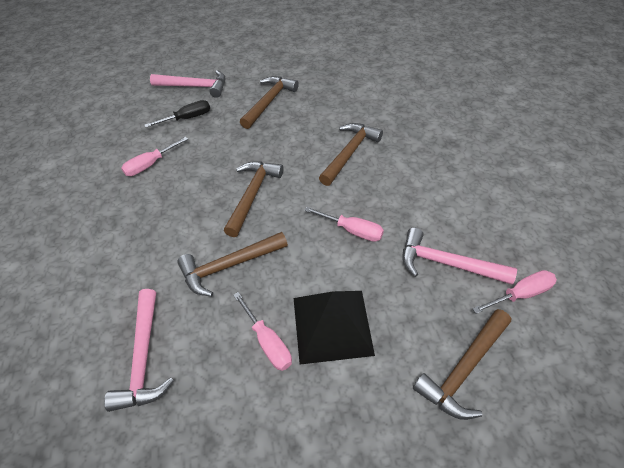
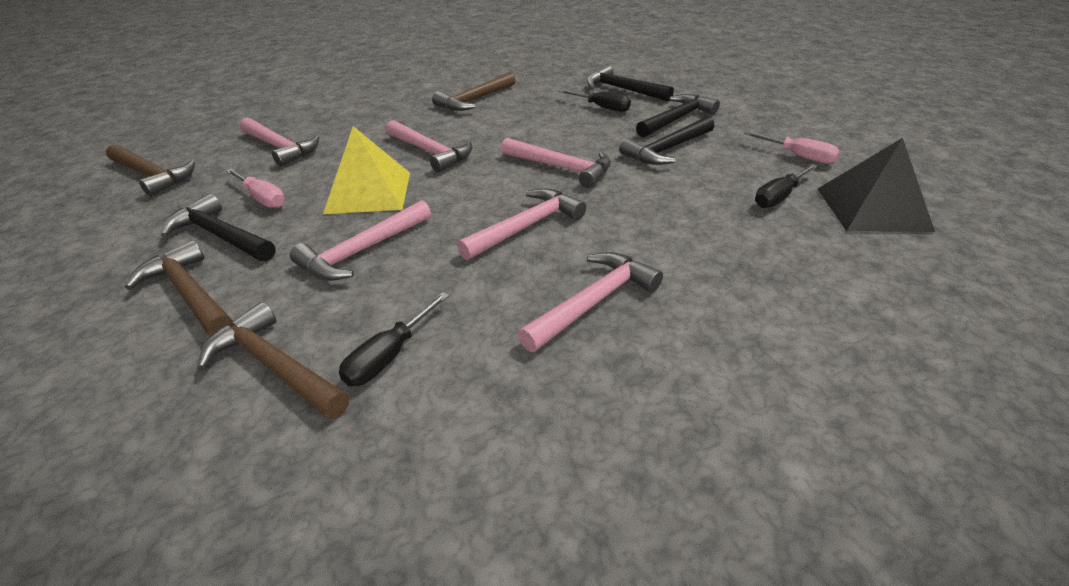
black hammer: none = 0 -> [161,194,276,262] [587,65,674,101] [619,116,715,165] [636,94,720,138] = 4
black screwdriver: [145,100,210,127] = 1 -> [339,292,449,386] [559,89,631,112] [755,164,818,208] = 3
brown hammer: [177,232,288,297] [224,161,283,237] [240,76,299,129] [319,123,383,186] [413,309,511,420] = 5 -> [106,145,195,197] [125,240,233,336] [197,302,349,420] [432,72,516,111] = 4
pink hammer: [104,289,174,412] [150,70,225,98] [402,228,517,284] = 3 -> [240,118,319,167] [290,200,431,281] [386,120,472,173] [457,188,586,260] [501,138,611,188] [518,252,663,352] = 6
pink screwdriver: [121,137,188,176] [233,292,292,371] [304,207,384,242] [472,270,557,314] = 4 -> [226,169,285,208] [744,131,840,164] = 2
yellow pyramid: none = 0 -> [323,126,410,214] = 1

